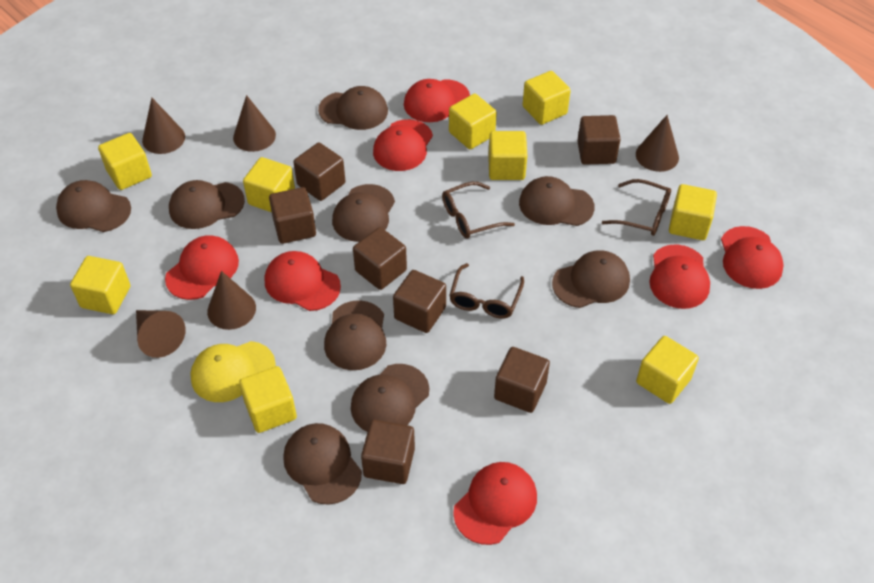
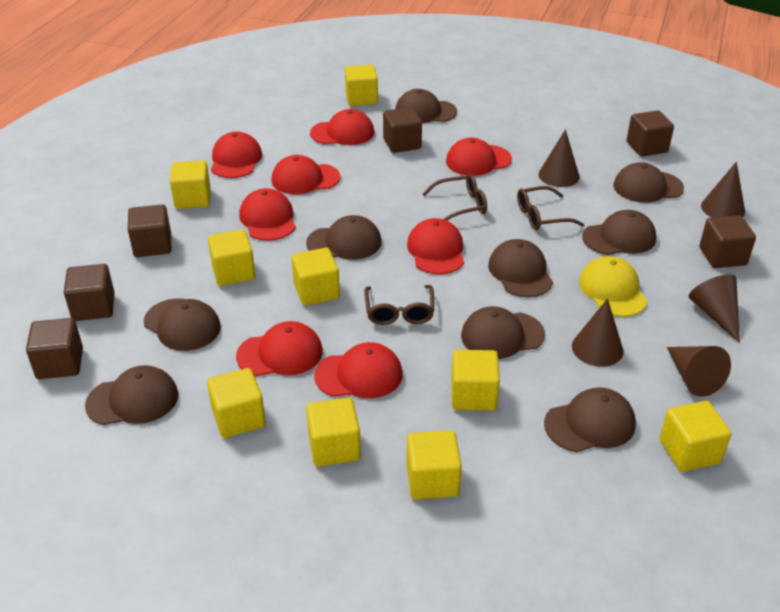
brown cube: [269,187,316,244] [294,142,345,201] [353,227,407,290] [361,420,415,484] [393,270,446,333] [494,347,550,413] [577,115,621,165] = 7 -> [26,318,83,379] [64,264,115,321] [128,204,171,257] [383,107,422,153] [627,110,674,157] [699,215,756,268] = 6
red cap: [165,235,239,300] [265,251,341,311] [373,119,433,171] [404,79,470,122] [453,462,537,545] [649,245,710,309] [721,226,784,289] = 7 -> [211,132,262,178] [236,321,323,376] [239,188,296,241] [271,155,340,194] [310,109,374,145] [314,342,403,398] [407,218,464,274] [446,138,512,176] = 8

